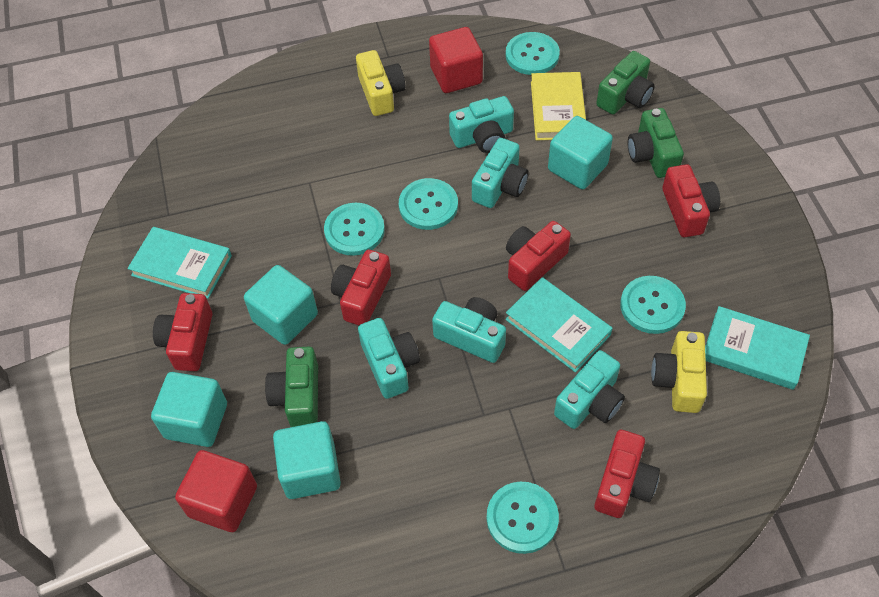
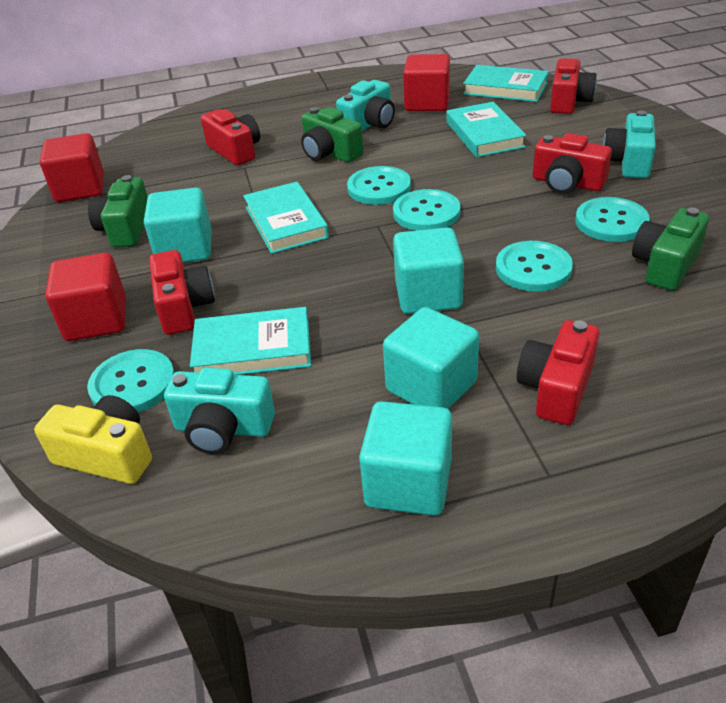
red cube: [175,450,257,532] [429,27,483,93] = 2 -> [39,133,104,202] [45,253,126,341] [403,54,450,111] = 3
turquoise book: [127,227,232,299] [505,277,613,372] [705,306,810,390] = 3 -> [190,307,311,375] [243,182,329,254] [446,102,526,157] [463,65,549,102] = 4
turquoise camera: [358,318,420,399] [432,297,506,363] [449,96,514,153] [472,138,529,208] [554,350,625,429] = 5 -> [164,368,275,454] [336,80,395,131] [603,111,656,179] = 3
yellow book: [531,72,586,140] = 1 -> none = 0
yellow camera: [356,50,405,116] [651,331,707,413] = 2 -> [34,395,152,484] = 1

